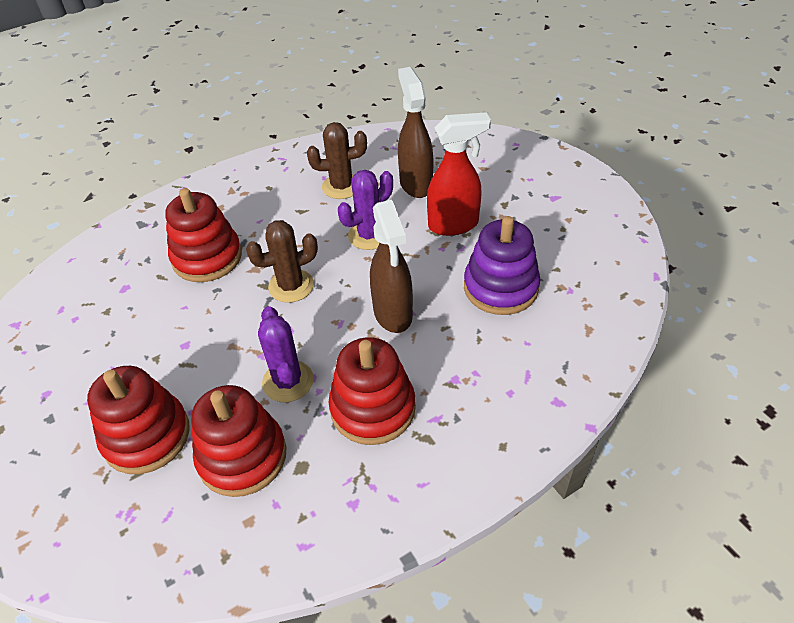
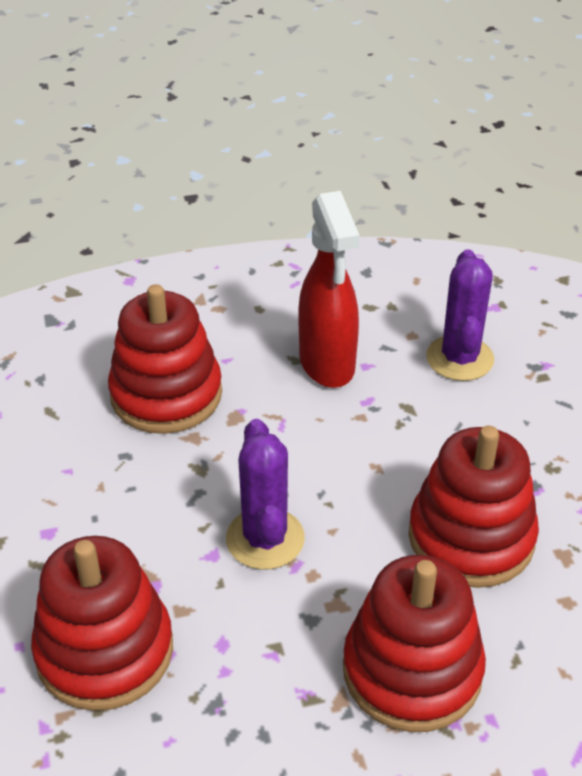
brown cactus: [246,220,318,303] [307,122,367,199] = 2 -> none = 0
brown spray bottle: [370,200,413,333] [398,67,433,198] = 2 -> none = 0
purple stacking toy: [464,216,540,315] = 1 -> none = 0

